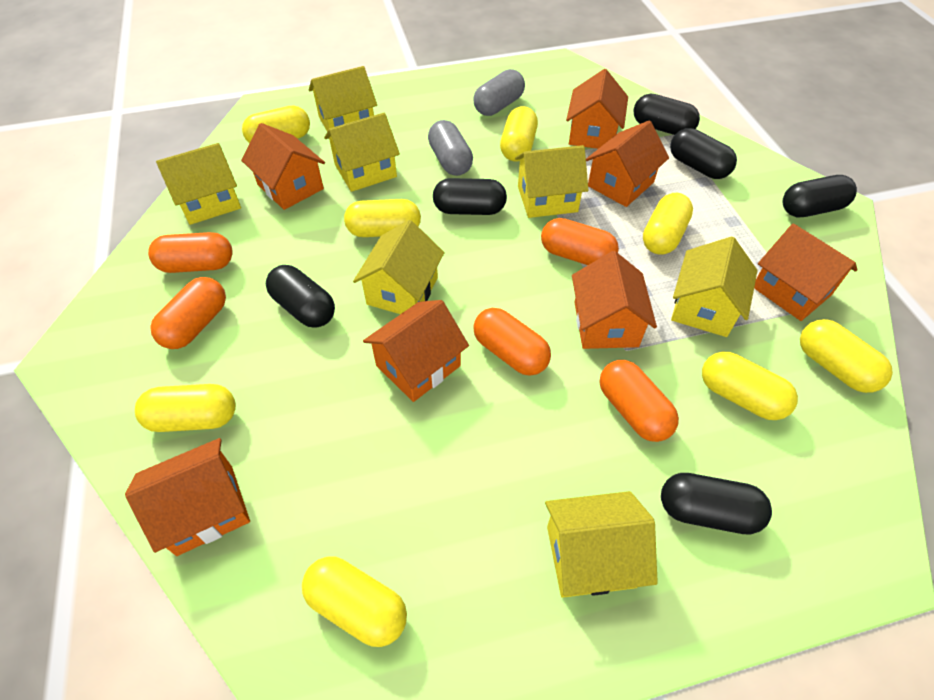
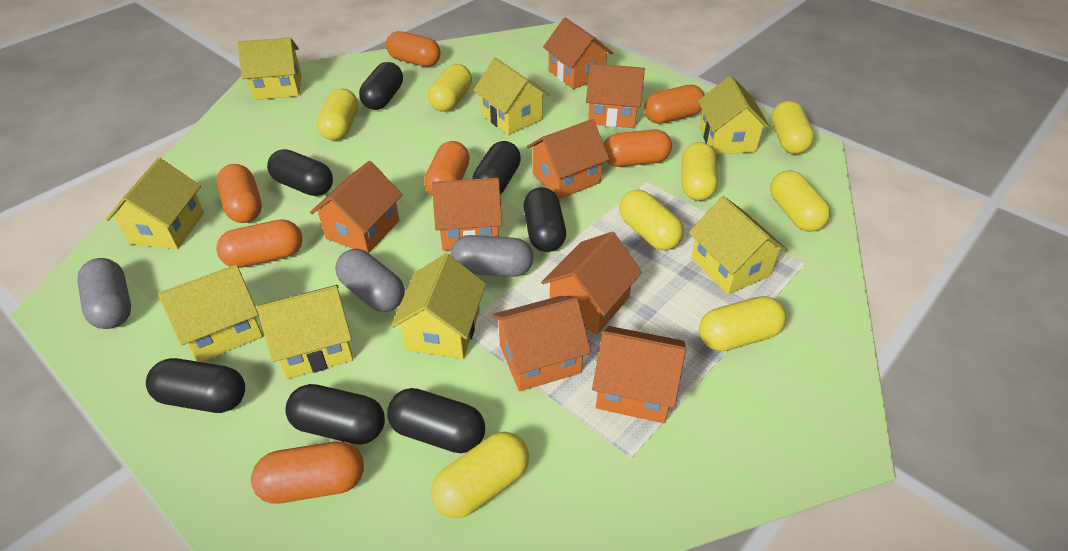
black capsule: [266,265,335,328] [433,178,507,215] [633,93,700,135] [661,473,772,535] [670,128,737,179] [782,175,857,217] = 6 -> [146,358,245,413] [267,149,333,196] [285,384,385,445] [359,62,403,110] [387,388,485,453] [472,141,521,194] [523,187,566,252] = 7
grey capsule: [428,120,473,176] [473,69,525,116] = 2 -> [77,258,131,329] [335,249,405,312] [450,235,533,277] = 3
orange capsule: [148,232,233,273] [150,277,226,349] [473,308,551,376] [541,218,619,265] [599,360,679,442] = 5 -> [216,219,303,268] [217,164,262,223] [251,441,364,503] [386,31,441,67] [424,141,470,196] [604,129,672,167] [644,85,705,124] = 7
orange house: [125,438,250,556] [241,123,325,210] [363,300,469,402] [566,69,628,149] [572,251,657,349] [586,121,669,207] [754,223,858,321] = 7 -> [310,161,403,253] [432,178,502,251] [492,296,591,391] [526,119,609,199] [541,232,642,335] [543,18,613,89] [586,63,645,128] [592,326,686,423] = 8
yellow house: [156,143,241,225] [309,66,377,131] [324,113,400,192] [353,220,445,314] [515,145,588,218] [545,491,658,598] [671,236,758,337] = 7 -> [106,158,204,249] [158,265,263,362] [237,37,302,100] [257,285,353,379] [391,253,486,359] [473,58,549,135] [689,196,788,295] [698,76,770,154] = 8

